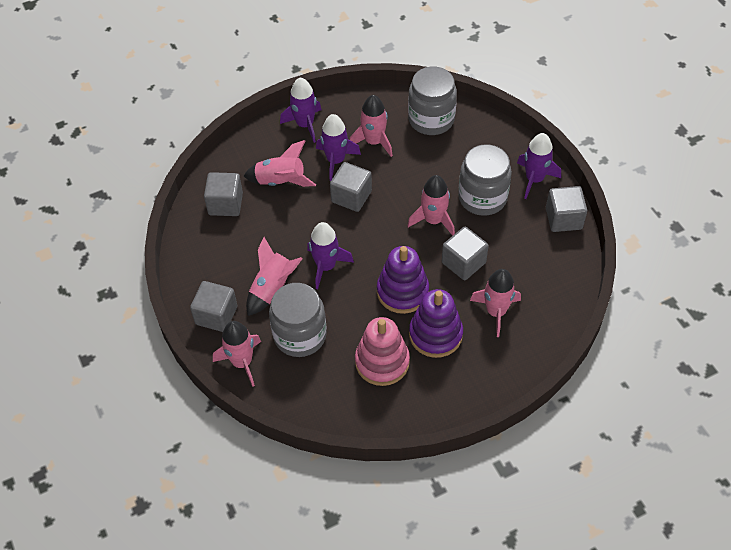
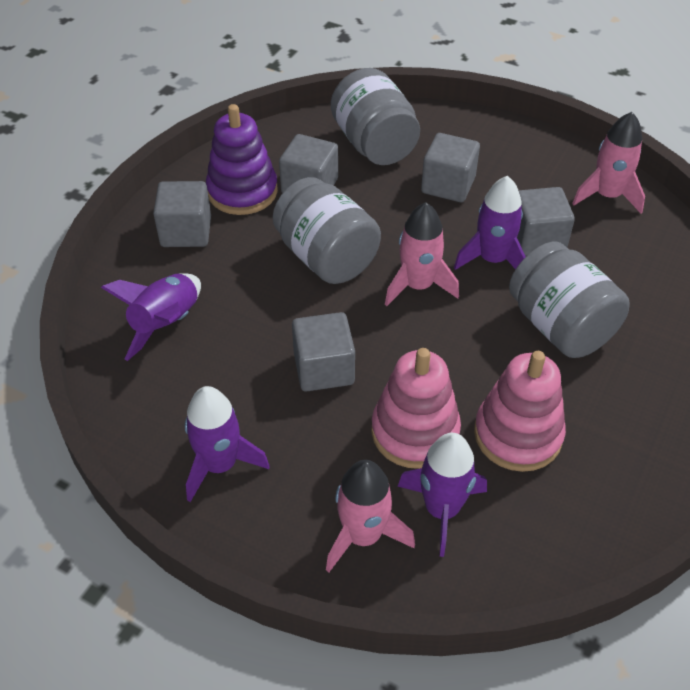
pink rocket: [213,321,261,387] [244,140,316,187] [246,237,303,316] [350,95,393,157] [407,175,455,236] [470,269,521,337] = 6 -> [326,460,415,572] [385,202,459,306] [572,112,645,214] = 3
pink stacking toy: [355,317,410,386] = 1 -> [371,348,461,469] [474,351,566,472] = 2
purple stacking toy: [377,246,429,314] [409,289,463,358] = 2 -> [206,104,278,215] = 1

